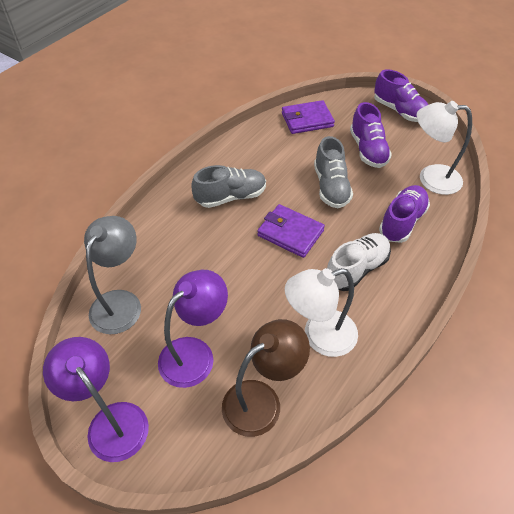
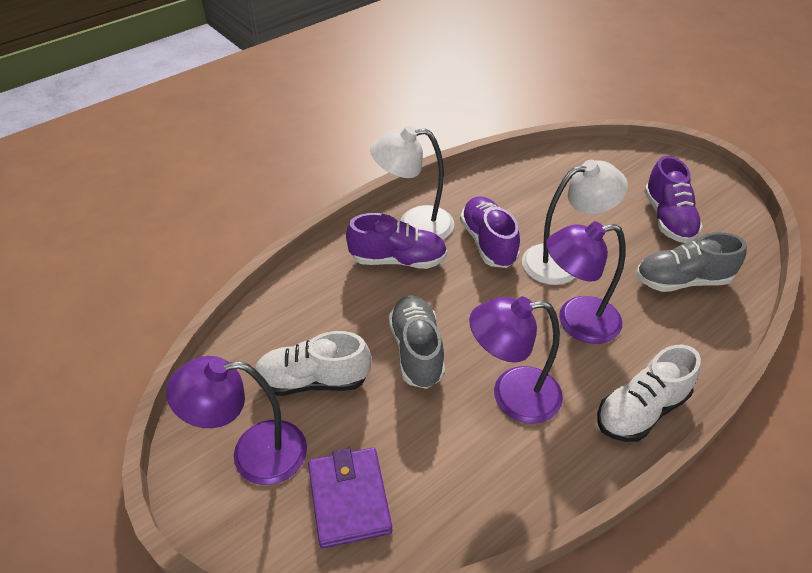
brown lamp: [222,319,310,437] = 1 -> none = 0
grey lamp: [84,216,141,334] = 1 -> none = 0
purple lamp: [43,337,149,462] [158,270,228,388] = 2 -> [166,356,307,485] [469,297,563,424] [546,221,626,344] = 3
purple wallet: [257,204,325,258] [282,100,335,134] = 2 -> [308,447,392,548] = 1
white shoe: [327,233,391,291] = 1 -> [255,331,371,396] [597,345,701,442] = 2

